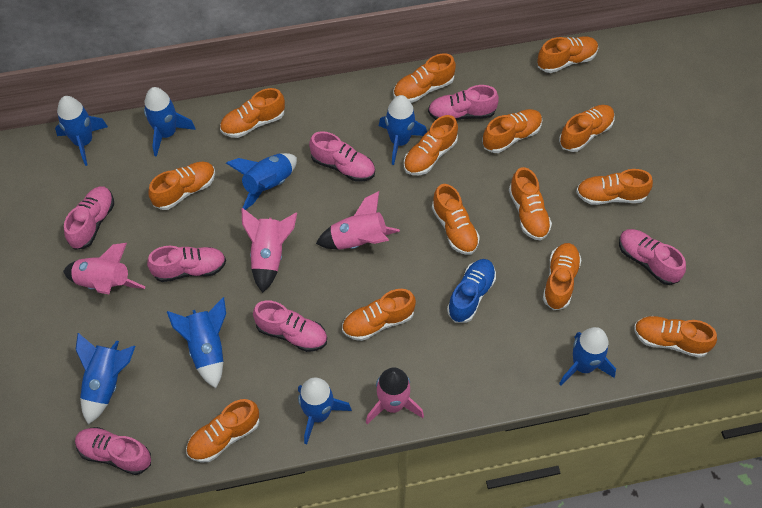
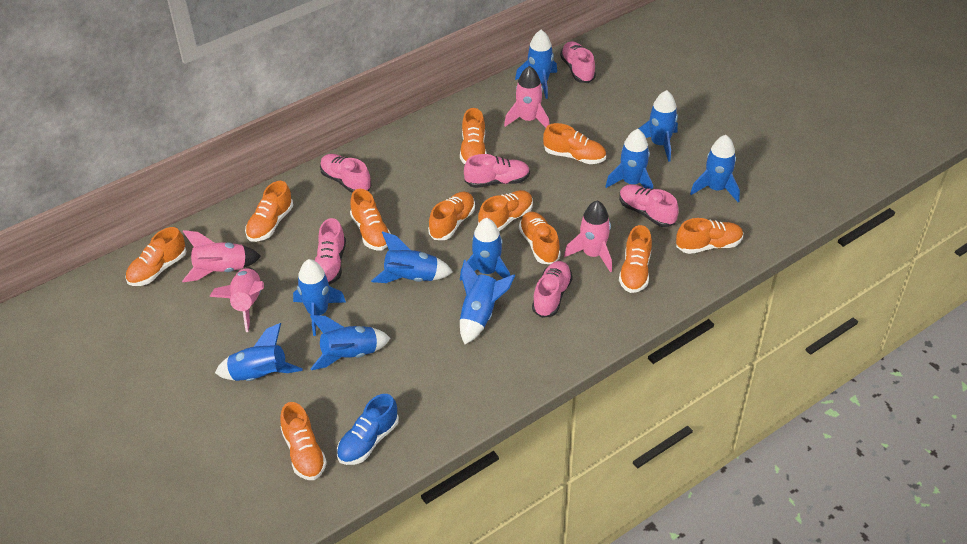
blue rocket: [55,96,108,166] [76,333,135,424] [144,87,196,157] [167,297,226,388] [226,153,297,210] [298,377,352,444] [379,95,427,165] [559,327,616,386] = 8 -> [215,323,303,381] [293,259,346,336] [310,315,391,370] [371,231,453,283] [460,218,510,281] [460,260,515,344] [515,30,557,99] [605,129,653,189] [638,90,678,162] [690,135,740,202] = 10
orange shoe: [148,162,215,210] [186,399,260,462] [220,88,285,138] [342,289,416,341] [393,53,456,103] [404,115,458,175] [432,184,480,255] [482,109,542,153] [509,167,552,240] [537,36,598,73] [543,243,581,310] [559,105,615,152] [576,169,653,205] [634,316,717,358] = 14 -> [125,227,187,286] [245,181,293,242] [280,402,327,480] [350,189,391,250] [428,191,475,240] [460,108,487,164] [478,190,533,231] [519,212,561,264] [543,123,606,164] [619,225,652,293] [676,218,743,254] = 11
pink shoe: [64,186,114,250] [75,427,151,475] [147,246,226,282] [253,300,327,352] [309,131,375,182] [428,85,499,120] [619,229,686,285] = 7 -> [315,218,346,285] [320,154,372,193] [464,154,530,188] [532,261,573,318] [560,41,596,83] [620,184,679,227] = 6

